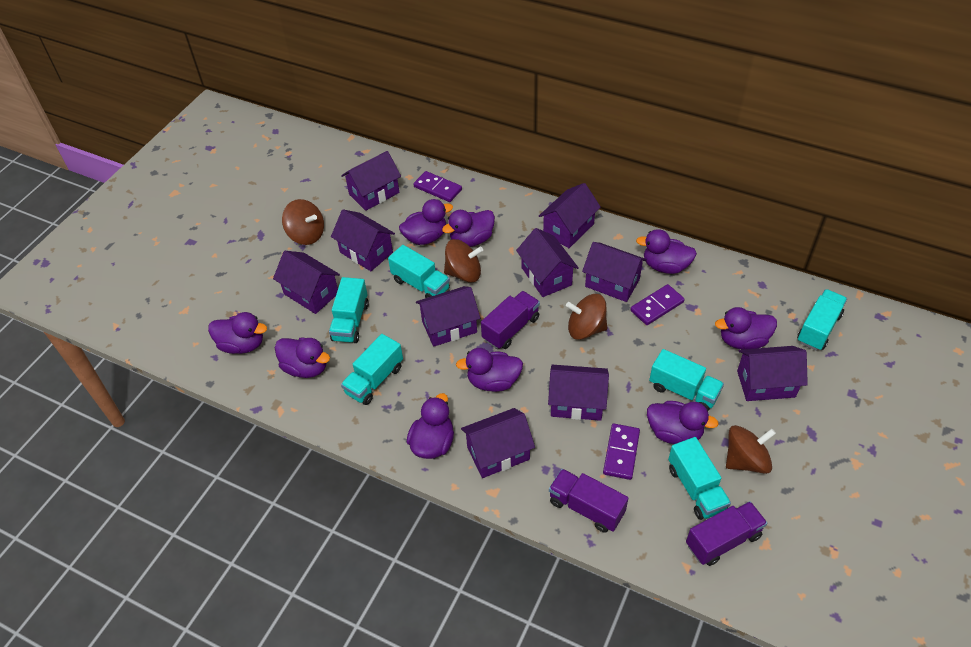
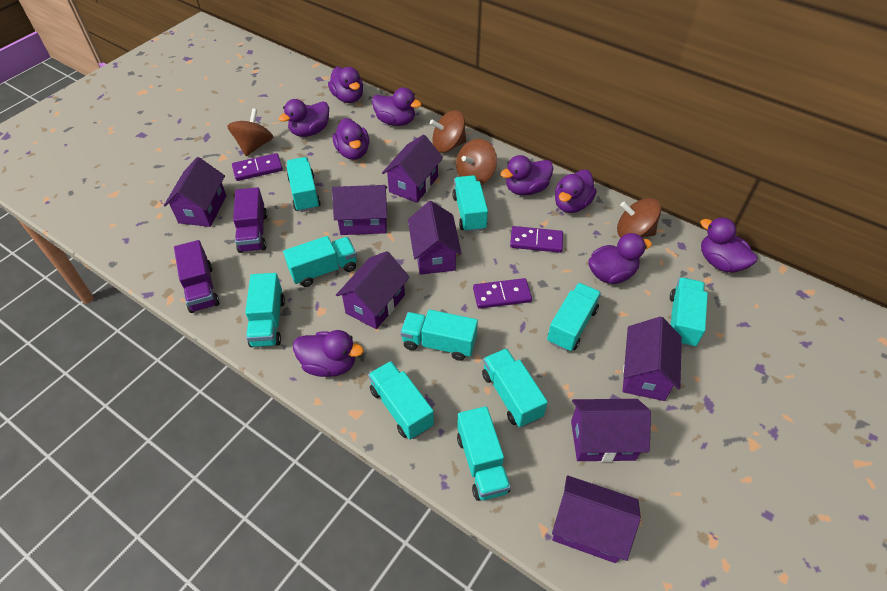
purple house: [273,251,340,314] [331,209,395,271] [341,151,401,211] [416,286,480,347] [461,408,535,478] [516,228,579,297] [539,183,601,248] [548,365,609,421] [582,242,647,302] [737,346,808,401] = 10 -> [164,157,227,227] [332,185,387,235] [336,251,410,329] [382,134,443,203] [408,201,462,275] [552,475,641,563] [571,399,651,462] [623,316,682,401] = 8
purple truck: [481,291,540,349] [549,469,628,533] [686,501,767,566] = 3 -> [174,240,220,313] [233,187,267,253] = 2
turquoise truck: [329,277,369,343] [341,334,403,405] [388,245,450,298] [649,349,724,410] [668,437,731,520] [797,289,847,351] = 6 -> [245,273,285,347] [283,236,357,287] [287,157,321,212] [368,361,434,440] [400,310,478,361] [452,175,488,232] [457,406,511,501] [482,348,548,427] [547,283,601,352] [670,277,708,348] = 10

